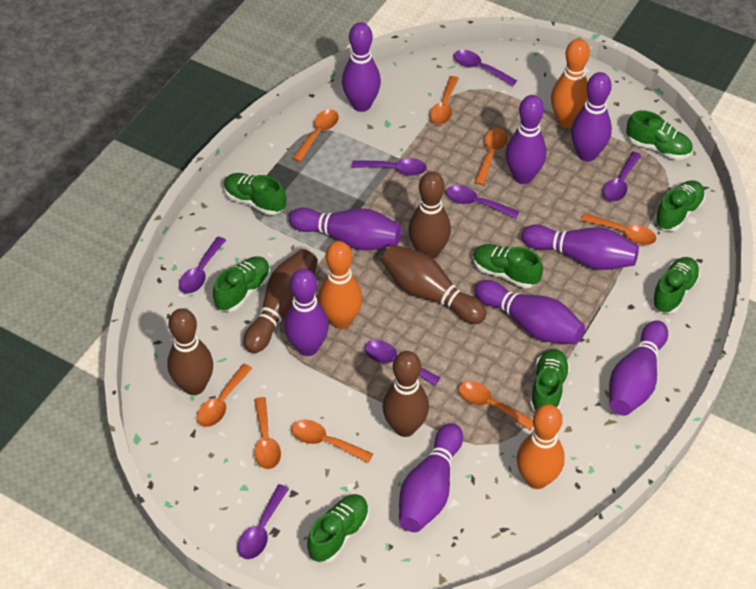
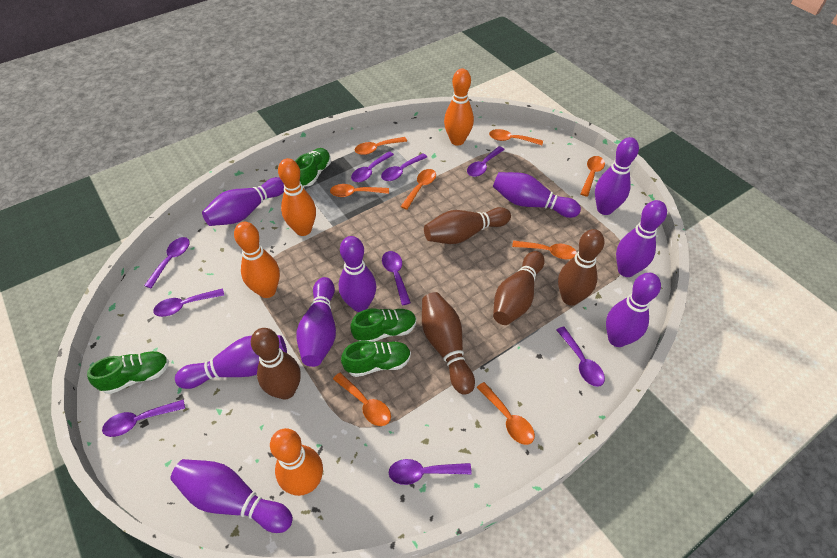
green shoe: [213,256,271,312] [224,173,286,215] [307,494,369,563] [473,244,543,288] [530,349,570,411] [626,110,693,160] [651,257,700,314] [654,180,705,231] = 8 -> [87,351,169,394] [295,148,331,186] [341,341,411,377] [351,309,416,342] = 4
orange bowling pin: [318,241,362,329] [516,404,565,489] [551,39,590,128] = 3 -> [234,222,280,298] [270,428,323,496] [278,158,316,236] [444,69,474,146] = 4
purple spoon: [179,237,226,294] [237,484,289,559] [352,158,427,176] [364,340,440,386] [446,185,520,219] [454,50,517,86] [602,152,641,202] = 7 -> [102,399,185,437] [144,237,190,289] [153,288,224,317] [351,151,394,182] [381,153,427,181] [382,251,411,305] [389,459,472,485] [467,146,505,177] [557,327,605,387] = 9

